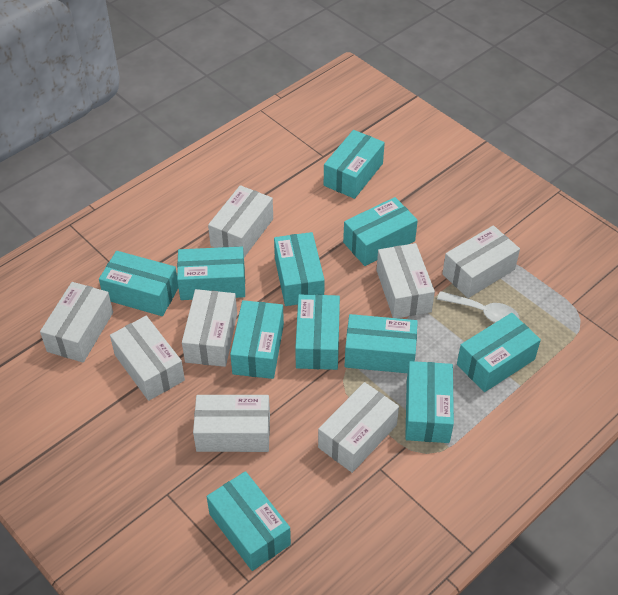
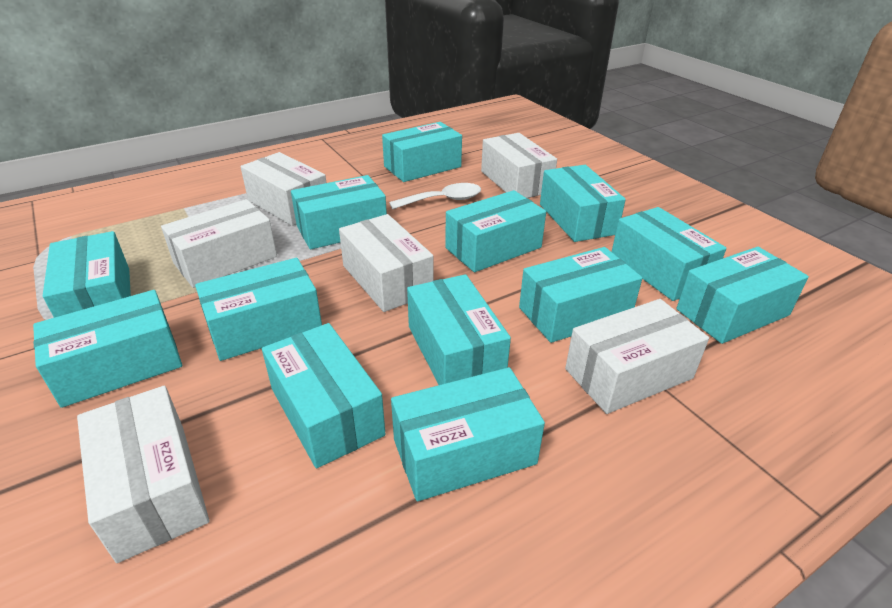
turquoise box: [99,251,178,316] [177,247,245,300] [207,471,291,571] [230,300,284,379] [274,232,325,306] [295,294,340,370] [324,130,385,199] [343,197,418,266] [345,314,418,373] [405,361,454,443] [457,313,541,392] = 11 -> [33,290,182,408] [43,231,131,318] [195,258,322,361] [262,323,385,468] [291,175,387,249] [382,122,462,182] [391,367,545,501] [407,274,511,385] [445,190,546,272] [519,247,643,343] [540,165,626,242] [612,207,727,301] [676,247,809,344] = 13
white box: [40,282,113,363] [110,316,185,401] [182,289,237,367] [193,395,270,452] [208,185,273,257] [318,382,399,473] [377,243,435,318] [442,225,520,298] = 8 -> [77,386,209,563] [161,199,277,288] [240,152,326,226] [339,214,434,312] [481,133,557,198] [565,299,709,414] = 6

